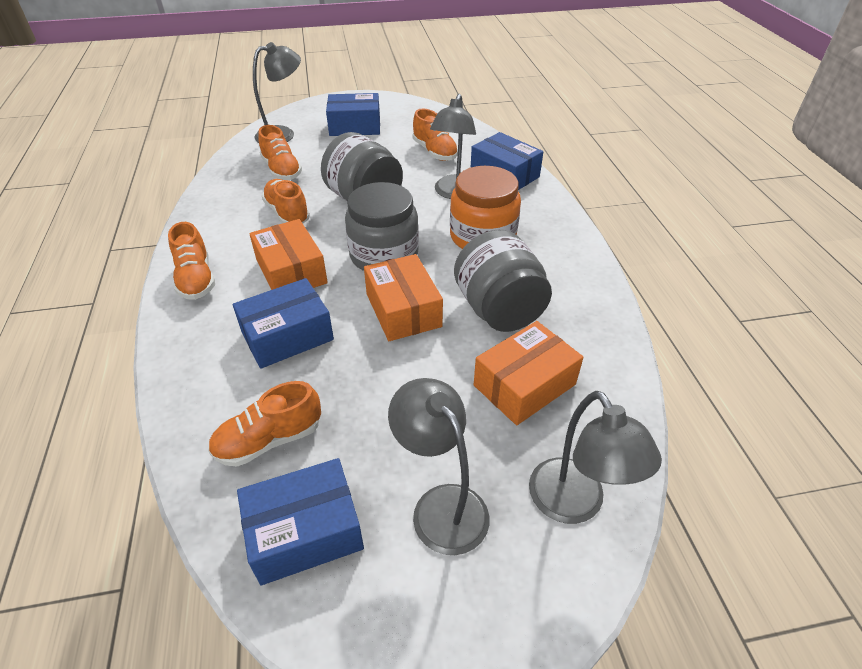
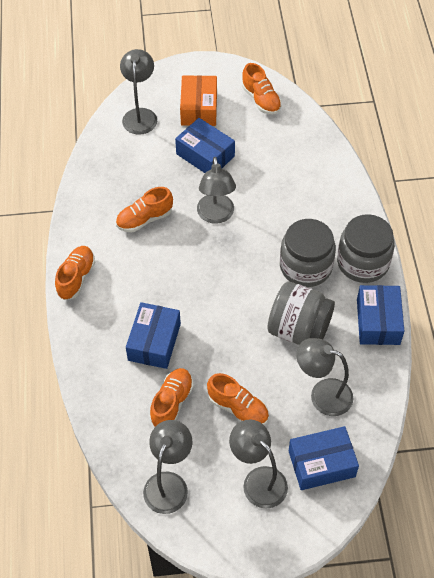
grey lamp: [253,42,301,143] [388,378,489,555] [430,94,476,199] [529,391,662,524] = 4 -> [120,49,157,135] [143,420,192,514] [197,157,236,224] [229,419,288,509] [296,338,354,416] = 5
orange box: [249,219,328,290] [364,254,443,341] [474,321,584,425] = 3 -> [180,75,217,126] = 1
orange jar: [450,166,521,249] = 1 -> none = 0

